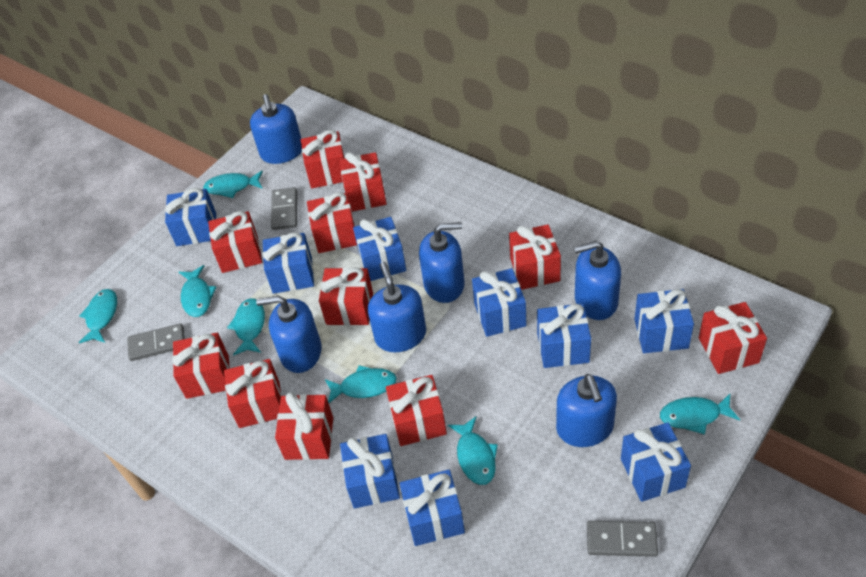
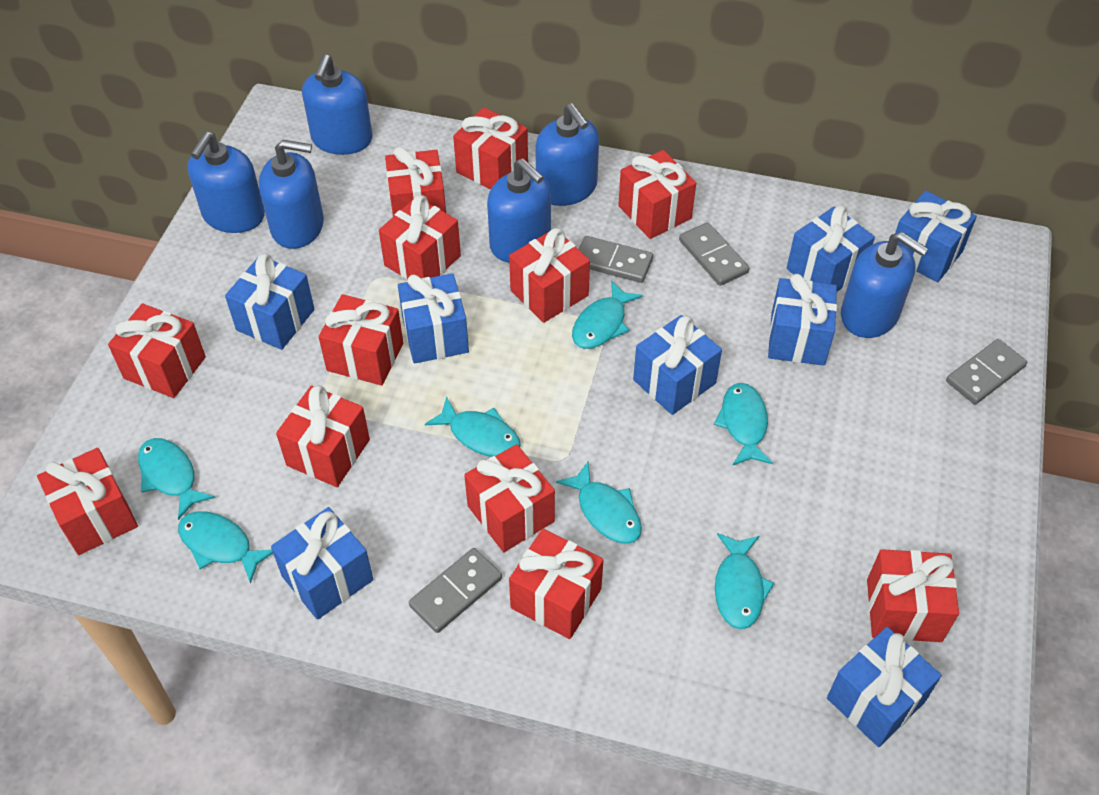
blue gift: [165,188,216,246] [263,232,314,294] [340,434,400,508] [353,217,406,281] [399,470,465,546] [472,268,527,337] [537,303,591,368] [621,422,691,502] [634,289,694,353] = 9 -> [225,253,314,350] [271,507,373,620] [398,273,469,363] [633,315,722,415] [768,274,837,366] [787,206,875,292] [827,627,942,747] [895,190,977,282] = 8
grey domino: [127,324,185,361] [271,187,297,230] [587,521,658,557] = 3 -> [409,548,502,633] [579,236,653,283] [679,222,749,286] [946,339,1027,405] = 4
red gift: [172,333,230,399] [208,211,262,273] [224,359,282,428] [275,392,333,460] [301,130,345,188] [307,192,357,253] [319,267,373,325] [339,152,387,212] [386,375,447,446] [509,224,561,290] [699,302,767,374] = 11 -> [37,448,138,555] [108,304,206,398] [276,385,370,487] [319,294,403,385] [379,195,461,280] [385,147,446,217] [453,107,528,189] [464,444,555,552] [509,228,590,323] [509,529,603,639] [618,150,696,239] [867,549,959,642] = 12

